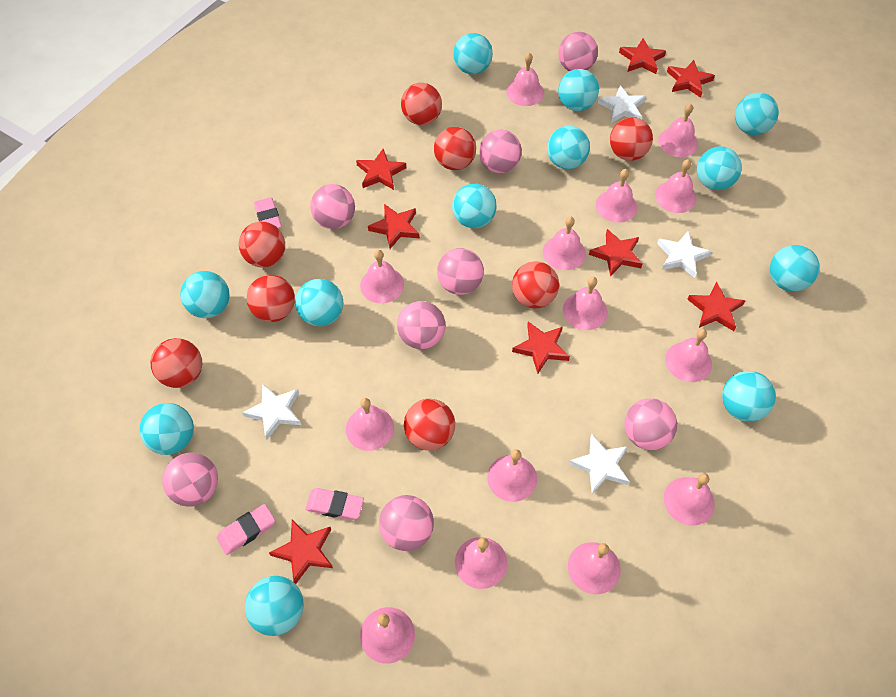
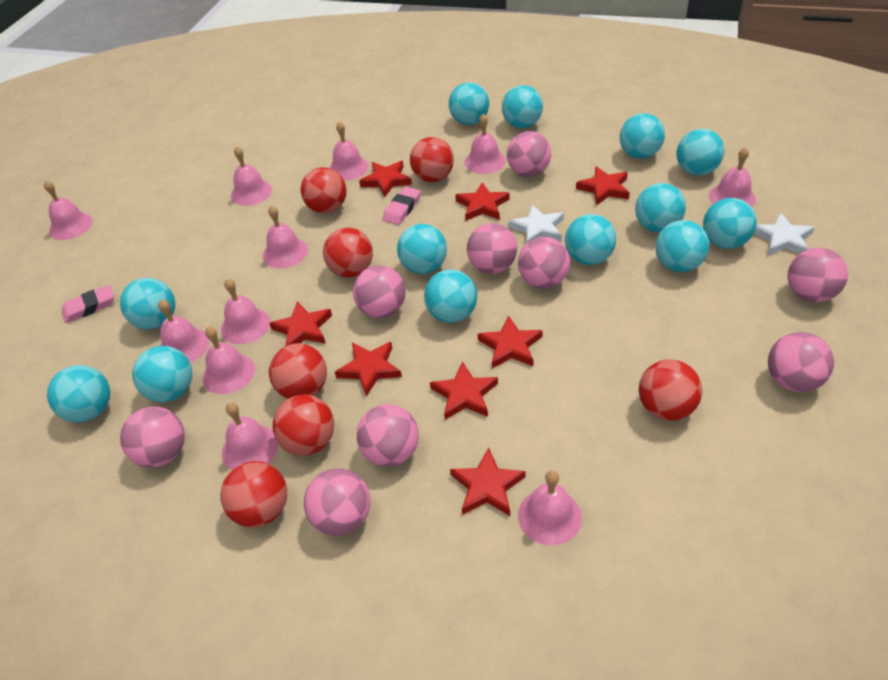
pink ball: [162,453,218,507] [310,184,355,229] [379,495,434,551] [397,301,445,349] [437,248,484,295] [479,130,522,173] [558,32,598,71] [624,398,677,450] = 8 -> [120,407,185,468] [304,468,370,536] [353,266,406,318] [357,404,419,467] [467,223,517,274] [507,131,551,177] [518,237,570,289] [768,332,834,392] [787,248,848,302] = 9
pink bell: [346,398,394,451] [360,250,404,304] [360,607,415,664] [455,537,507,589] [487,449,537,502] [506,53,544,106] [543,217,586,270] [563,277,608,330] [568,542,621,595] [596,169,637,223] [655,159,697,213] [658,103,698,157] [663,473,715,526] [665,329,712,382] = 14 -> [44,180,93,240] [158,300,209,363] [203,326,255,394] [221,278,270,344] [222,402,279,470] [231,146,272,206] [263,205,308,268] [329,121,369,180] [465,114,506,174] [518,470,582,546] [709,147,756,207] = 11
pink eraser: [217,504,275,555] [254,197,282,228] [305,488,364,520] = 3 -> [61,285,114,323] [383,187,421,225] = 2
red ball: [150,338,202,388] [239,222,285,267] [247,275,295,322] [401,83,442,125] [404,399,455,451] [434,127,476,170] [512,261,559,308] [610,117,653,161] = 8 -> [220,461,287,527] [269,343,327,399] [273,394,334,456] [301,167,346,214] [323,228,373,278] [410,137,454,182] [638,360,702,421] = 7
turquoise ball: [140,403,194,455] [180,271,230,318] [245,576,304,636] [295,279,343,326] [452,183,497,228] [453,33,493,74] [547,126,590,169] [558,69,599,111] [697,146,742,190] [722,371,776,422] [735,92,779,135] [770,245,820,292] = 12 -> [47,365,110,422] [120,278,175,329] [132,346,192,402] [397,224,447,274] [424,270,477,323] [449,82,489,125] [502,85,543,128] [565,214,616,265] [619,113,665,159] [635,183,686,233] [655,220,709,272] [677,129,724,176] [703,198,757,249] = 13
white star: [242,384,301,440] [569,434,630,494] [598,85,646,123] [657,230,712,278] = 4 -> [509,205,564,243] [754,213,815,255] = 2

